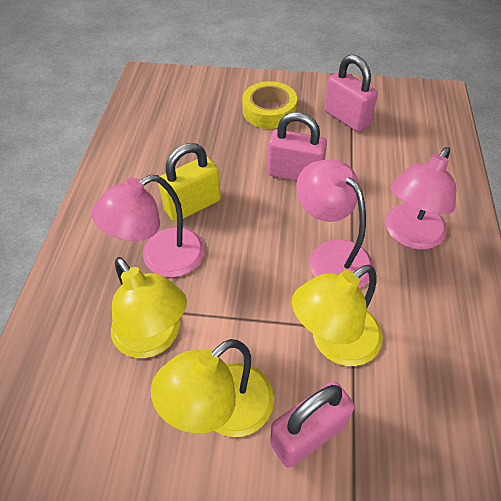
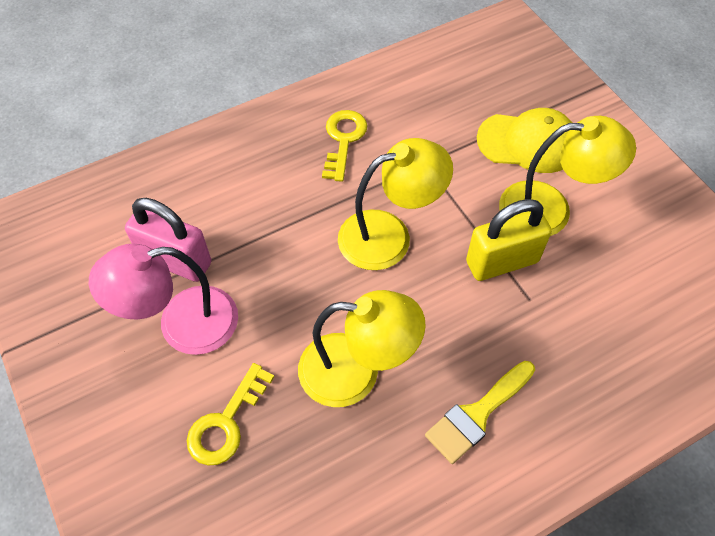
pink lamp: [91,175,205,277] [296,159,373,288] [386,147,456,250] = 3 -> [89,244,238,355] = 1
pink padlock: [268,112,327,181] [270,381,355,468] [325,55,378,132] = 3 -> [125,198,211,282] = 1
yellow brush: none = 0 -> [425,361,535,464] = 1
yellow cap: none = 0 -> [477,108,573,173] = 1
yellow key: none = 0 -> [187,363,274,466] [322,110,367,182] = 2
yellow tape: [242,81,297,129] = 1 -> none = 0

